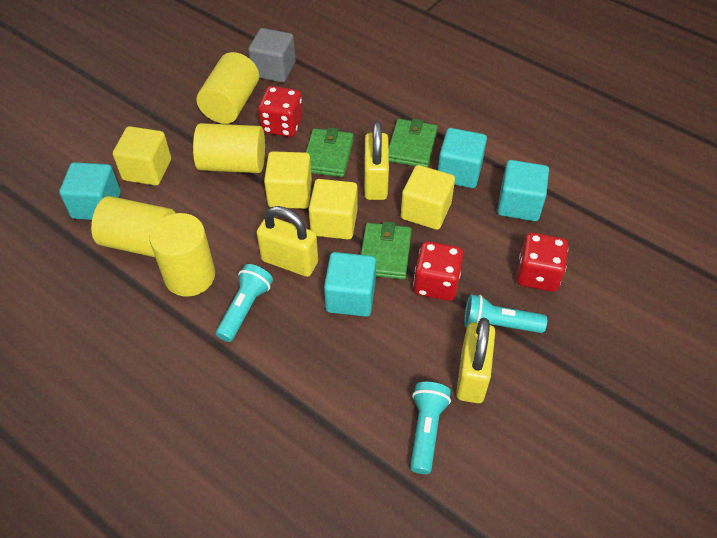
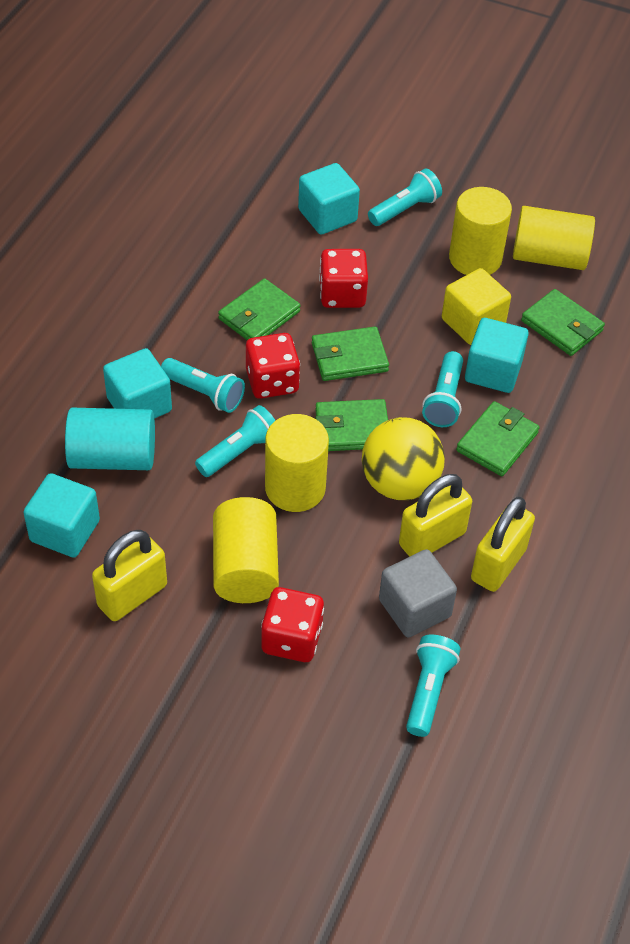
green wallet: [306,127,354,177] [361,221,412,280] [389,118,438,167] = 3 -> [218,278,301,340] [312,326,389,381] [315,399,388,451] [456,401,540,476] [521,289,605,356] = 5
turquoise cylinder: none = 0 -> [65,408,155,470] = 1
turquoise flashlight: [216,264,273,342] [410,382,451,474] [464,294,547,333] = 3 -> [161,358,245,413] [195,405,276,477] [368,169,442,226] [406,635,460,737] [422,351,463,427] = 5
yellow ball: none = 0 -> [362,417,445,500] = 1
yellow cube: [113,126,171,186] [264,151,312,209] [309,179,358,240] [401,165,455,230] = 4 -> [442,268,511,345] = 1

